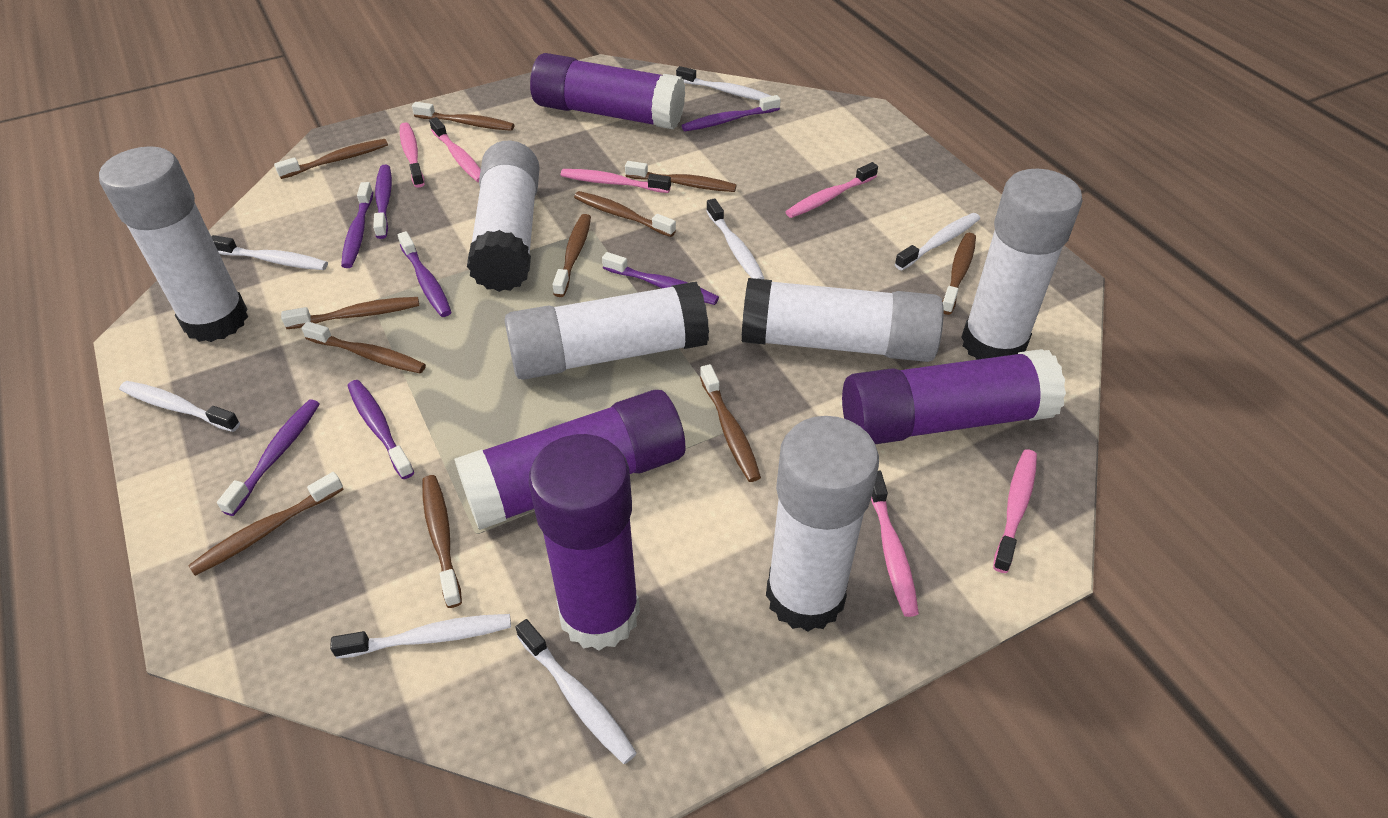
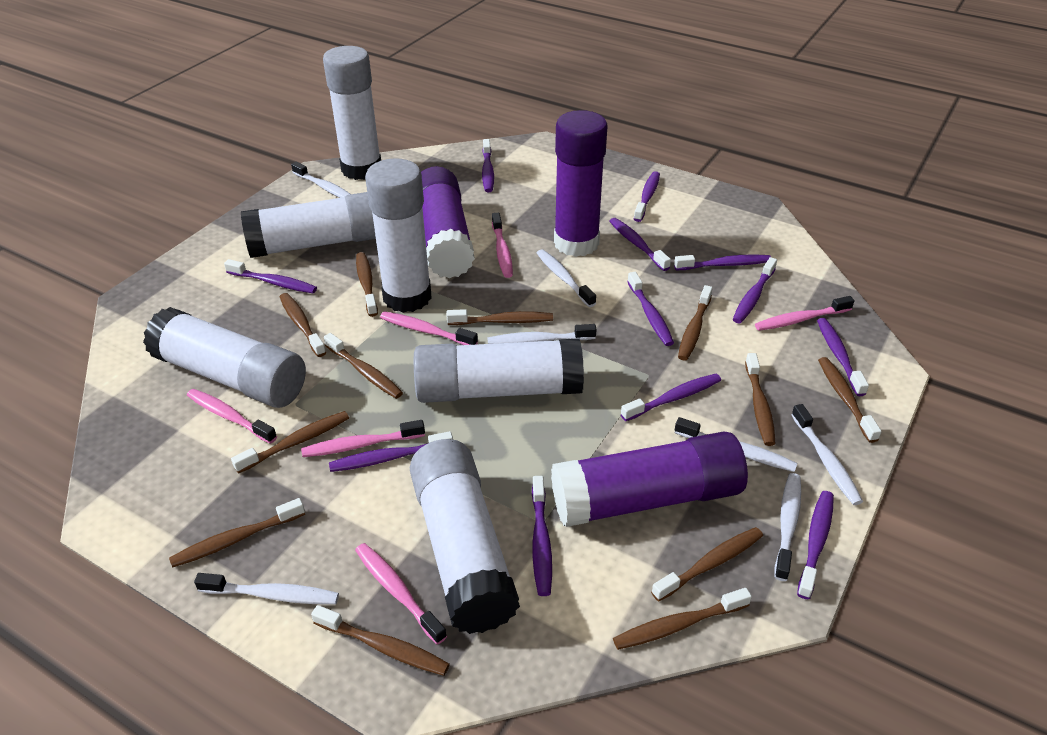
brown toothbrush: [188,472,344,576] [274,139,388,179] [281,297,419,329] [301,321,426,373] [412,102,515,131] [422,475,462,608] [552,214,591,297] [574,191,676,237] [625,161,737,192] [700,364,761,482] [942,233,976,315] = 11 -> [169,498,305,567] [231,411,349,474] [280,293,326,357] [311,605,450,676] [324,333,403,399] [356,252,378,317] [446,309,553,325] [613,588,752,650] [651,527,763,602] [678,285,713,361] [745,353,775,446] [818,357,882,443] = 12
purple glue stick: [454,390,685,530] [529,434,640,650] [530,53,685,130] [842,349,1066,444] = 4 -> [421,166,475,278] [551,432,748,527] [554,110,608,257] = 3
purple toothbrush: [217,399,320,516] [341,182,373,268] [348,380,414,479] [373,165,392,239] [398,231,451,317] [602,252,719,305] [682,95,781,131] = 7 -> [224,259,317,293] [329,431,453,472] [482,139,494,192] [532,476,552,596] [610,218,671,271] [621,374,721,421] [627,272,674,346] [634,171,660,222] [674,254,771,270] [733,257,777,323] [797,491,834,600] [817,318,869,396] = 12

